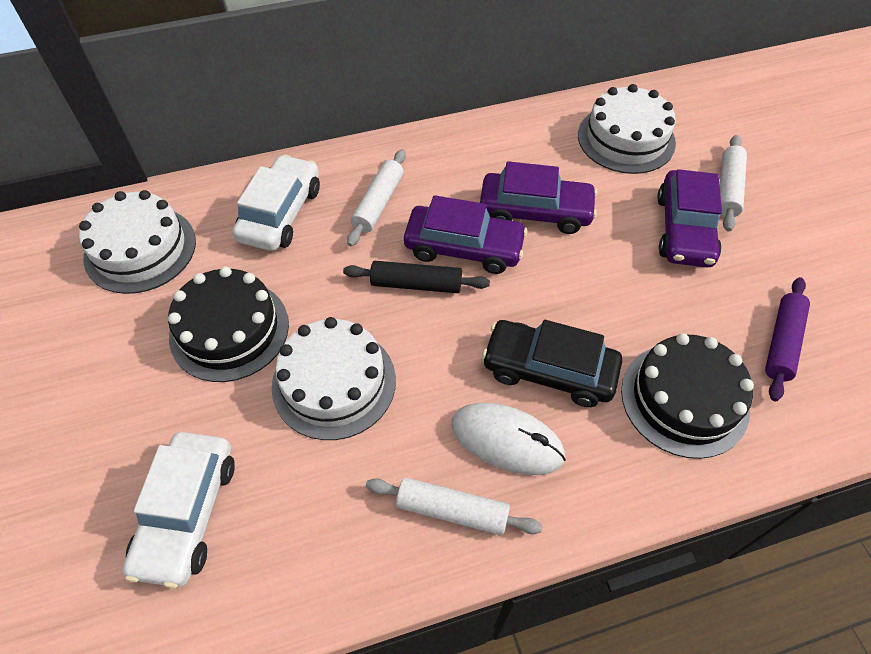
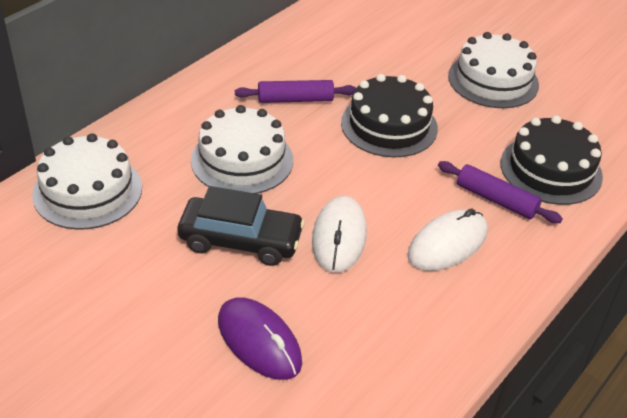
black rolling pin: [343,261,490,293] = 1 -> none = 0
purple car: [404,195,527,274] [480,161,598,234] [657,169,722,268] = 3 -> none = 0
purple mouse: none = 0 -> [218,297,302,380] = 1
purple rolling pin: [765,277,810,401] = 1 -> [235,80,356,103] [438,161,563,223] = 2
white car: [123,432,235,588] [232,154,320,251] = 2 -> none = 0
white mouse: [451,403,566,475] = 1 -> [312,196,367,273] [407,208,488,271] = 2
white rolling pin: [347,149,406,246] [366,477,543,535] [720,135,747,232] = 3 -> none = 0

